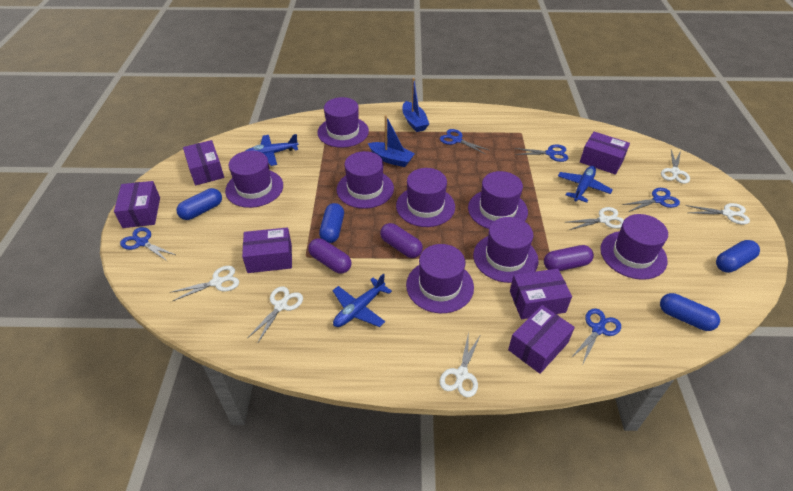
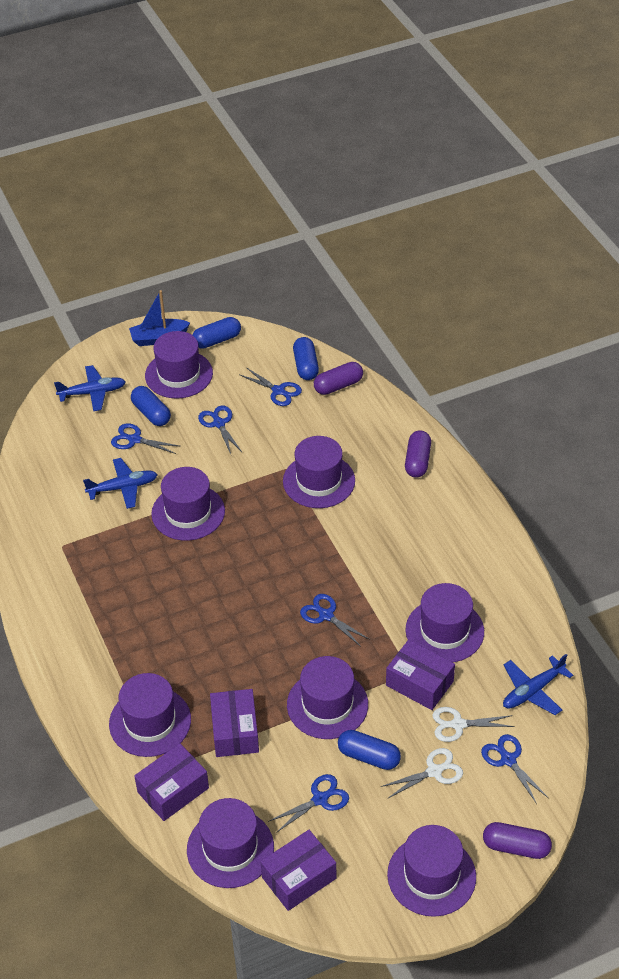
blue boat: [368,115,415,167] [402,78,429,132] = 2 -> [129,290,190,346] = 1
blue scissors: [120,227,175,262] [440,129,489,154] [514,144,568,162] [571,308,621,363] [622,188,680,212] = 5 -> [111,423,179,454] [198,406,242,454] [240,367,302,406] [268,774,349,833] [300,594,370,647] [481,734,548,804] = 6
purple box: [114,181,160,228] [183,140,224,186] [242,227,292,273] [508,305,575,374] [510,269,572,319] [580,132,630,175] = 6 -> [134,743,209,821] [210,689,259,757] [261,830,336,911] [386,640,455,710] = 4
white scissors: [170,266,239,301] [248,286,303,344] [440,332,481,397] [568,207,624,230] [661,150,690,184] [686,203,750,225] = 6 -> [381,748,463,799] [433,707,515,742] = 2

